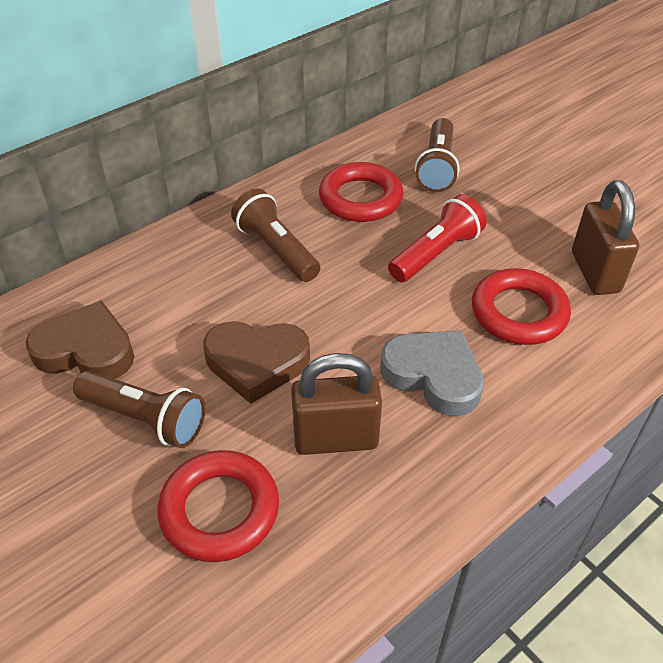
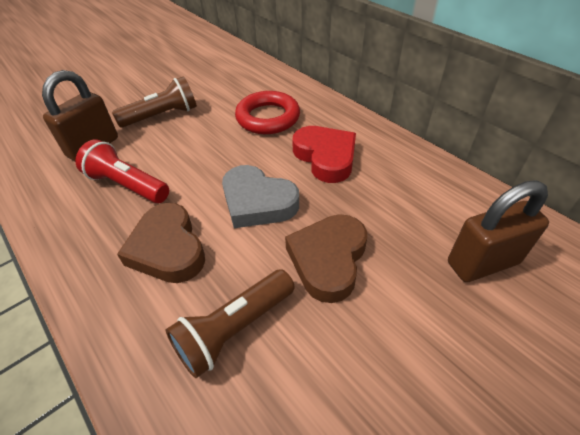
brown flashlight: [73,371,205,448] [231,188,320,282] [415,118,460,192] = 3 -> [112,76,197,128] [166,269,295,378] = 2
red heart: none = 0 -> [292,126,356,183] = 1
red ring: [157,450,279,562] [319,162,404,222] [472,268,571,345] = 3 -> [235,91,300,134] = 1

